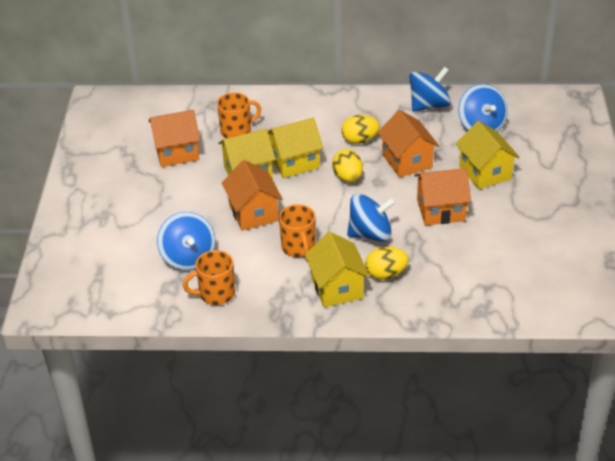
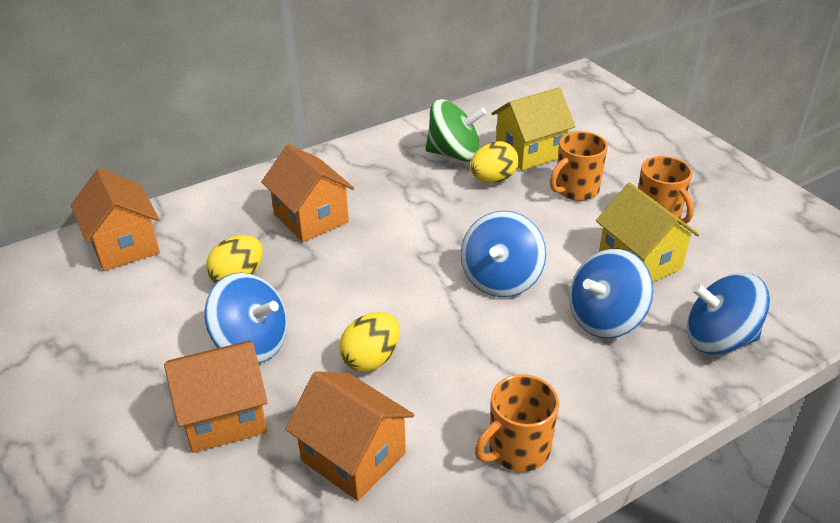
green spinning top: none = 0 -> [425,99,487,162] = 1
yellow house: [218,129,276,179] [268,118,323,178] [305,232,370,307] [456,121,520,189] = 4 -> [491,87,576,170] [596,183,700,282] = 2

